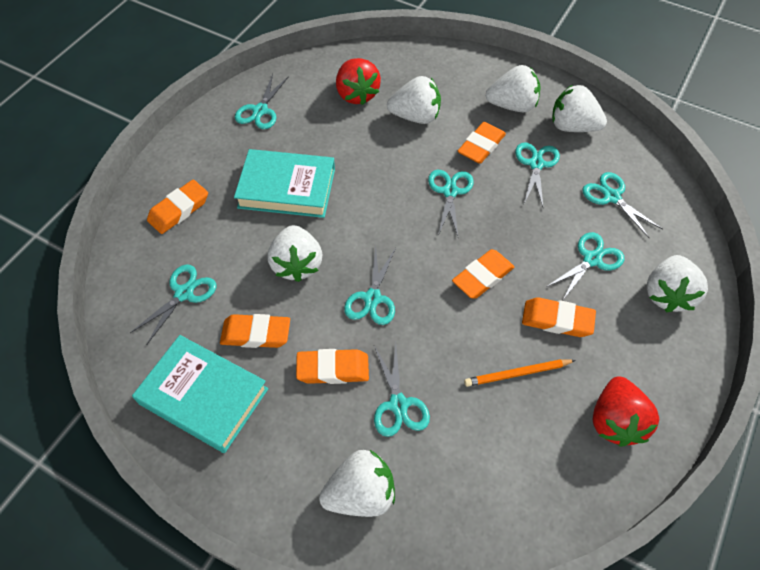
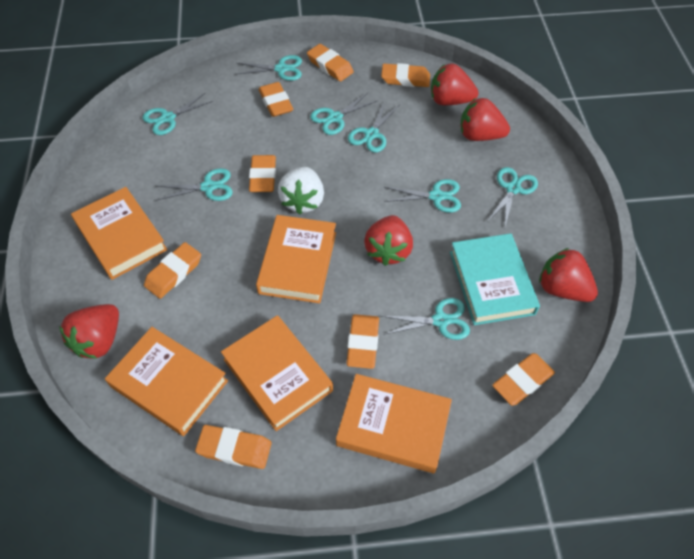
orange book: none = 0 -> [71,187,167,280] [105,327,228,436] [221,315,333,431] [256,215,336,303] [336,374,452,473] = 5
orange eraser: [147,180,208,234] [220,314,290,348] [296,349,369,384] [452,249,514,299] [458,122,506,164] [522,297,596,337] = 6 -> [144,242,201,299] [195,425,272,469] [249,155,276,192] [258,82,293,117] [307,44,354,81] [346,314,379,369] [381,63,430,87] [492,353,555,406] = 8
orange pencil: [464,359,576,387] = 1 -> none = 0
red strawberry: [336,58,381,105] [593,376,659,447] = 2 -> [59,304,119,359] [364,215,413,266] [431,64,479,105] [460,98,510,141] [539,248,598,302] = 5
turquoise book: [132,335,268,453] [234,149,335,218] = 2 -> [450,233,540,325] = 1
white strawberry: [268,225,322,282] [319,450,395,517] [387,76,441,124] [485,65,541,112] [552,85,607,132] [646,255,708,313] = 6 -> [278,167,324,214] = 1

